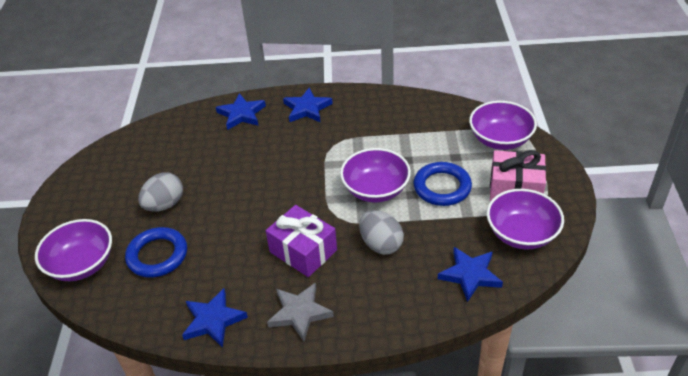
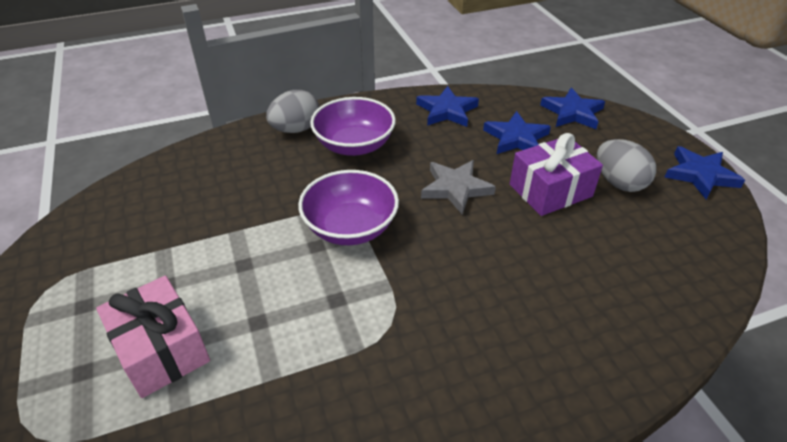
blue ring: [125,227,187,278] [413,162,472,206] = 2 -> none = 0
purple bowl: [35,219,112,281] [340,148,411,203] [469,101,537,150] [487,189,564,249] = 4 -> [298,170,399,245] [310,97,396,156] = 2

